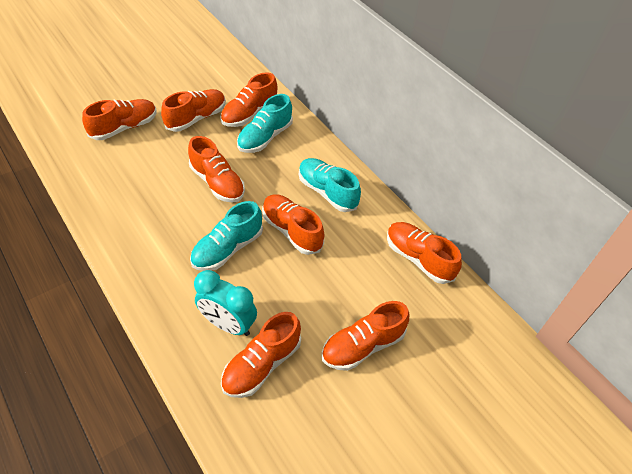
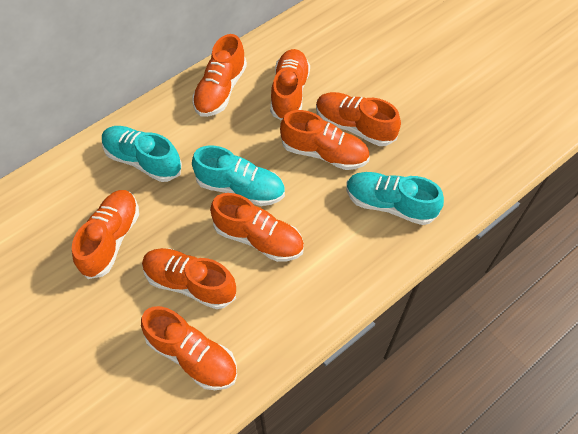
turquoise clock: [194,270,257,336] = 1 -> none = 0

